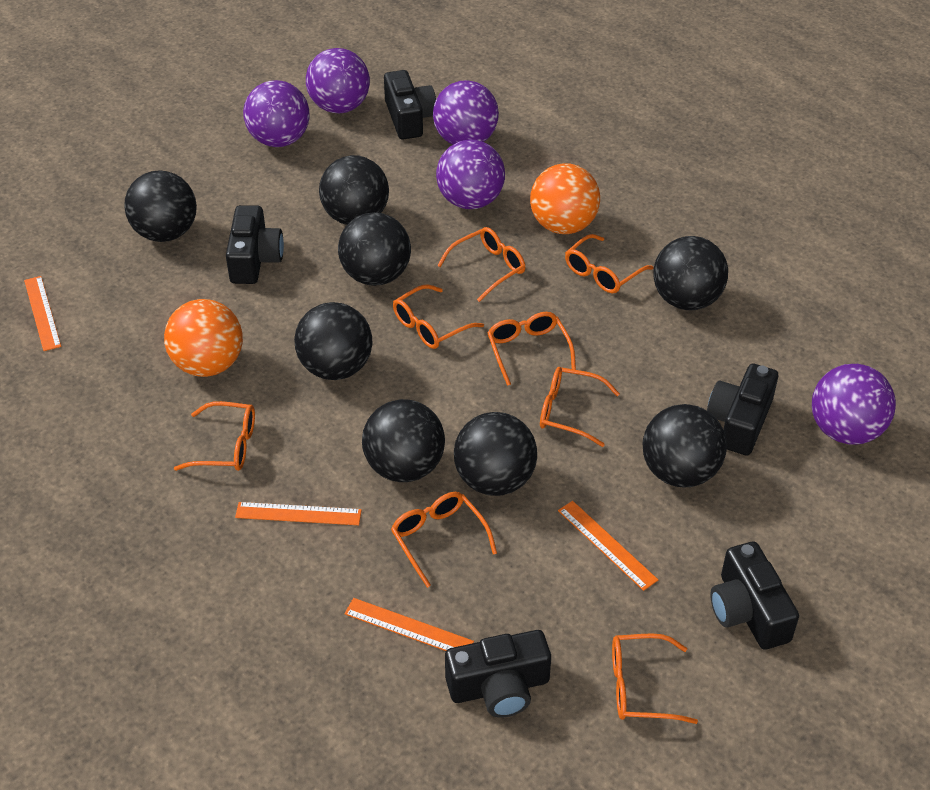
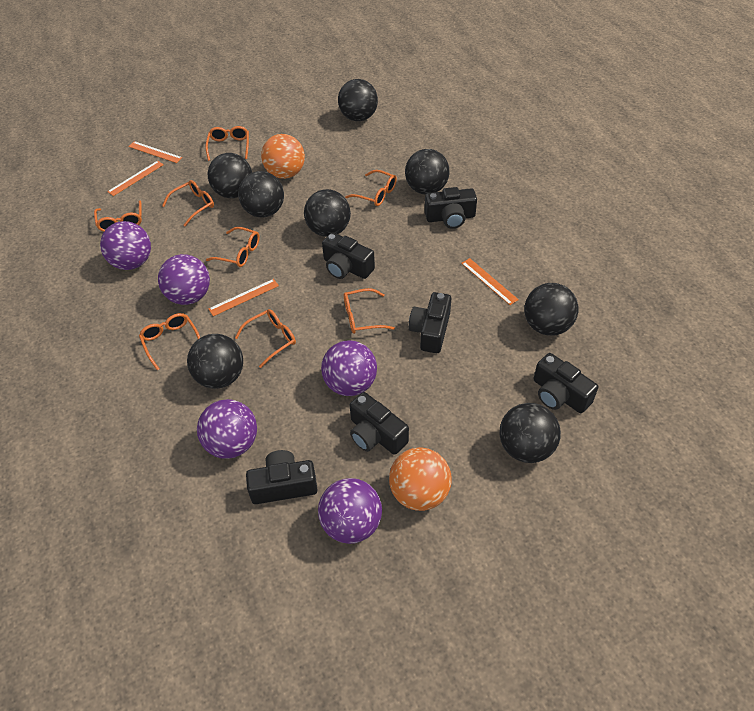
black camera: [226,205,284,284] [384,70,436,139] [445,630,551,718] [707,363,778,455] [710,542,799,650] = 5 -> [246,450,317,504] [322,232,375,279] [350,392,409,455] [409,292,451,353] [425,187,477,229] [533,353,598,413] = 6

